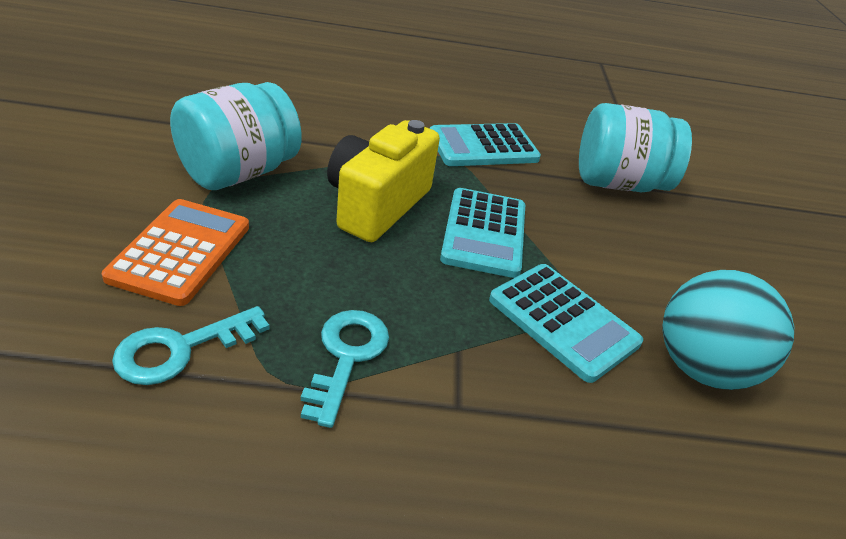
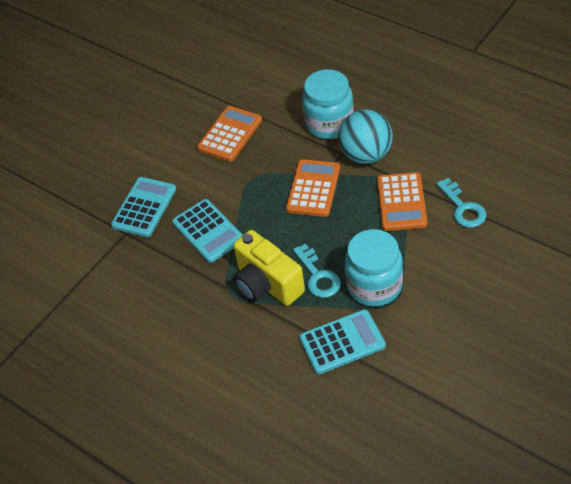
orange calculator: [102,199,249,306] = 1 -> [197,106,262,162] [286,159,340,217] [377,172,428,231] = 3

